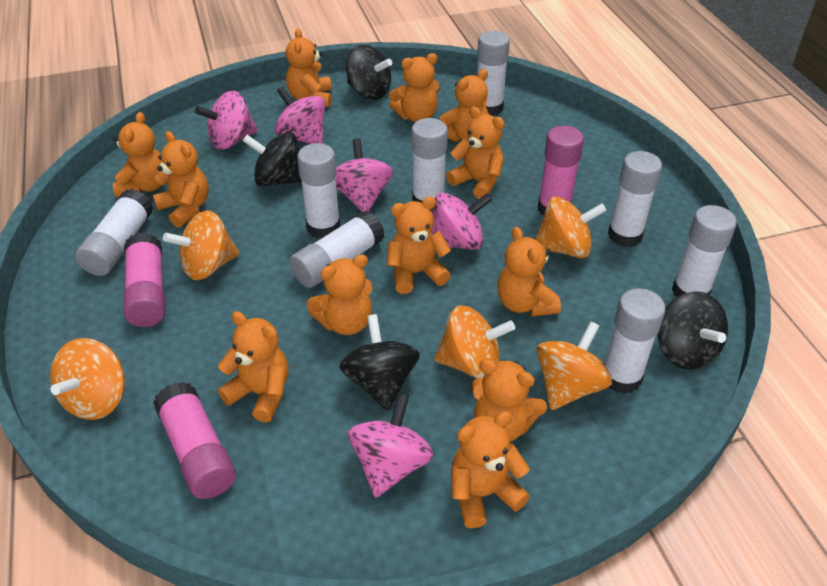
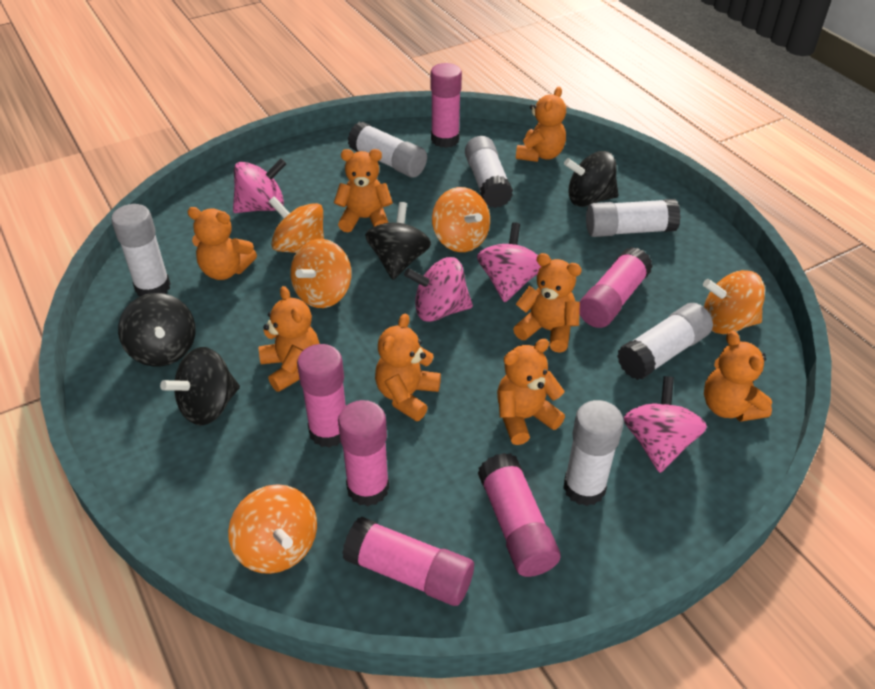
orange teddy bear: [113,112,161,197] [152,131,209,228] [218,311,289,422] [286,28,332,107] [307,254,373,335] [387,197,451,294] [389,53,440,122] [440,69,489,142] [446,107,505,199] [451,411,530,528] [471,359,547,442] [497,227,561,317] = 12 -> [187,207,257,280] [259,286,320,392] [334,149,393,232] [375,314,441,421] [497,339,565,445] [513,253,582,353] [516,87,566,162] [704,331,772,422] = 8
pink glue stick: [123,232,165,327] [153,382,236,499] [538,126,584,215] = 3 -> [297,344,346,448] [338,400,389,506] [342,517,474,606] [431,63,462,148] [478,453,560,577] [579,247,653,328] = 6
pink spinning top: [195,91,258,149] [275,86,325,144] [336,139,393,212] [348,393,434,498] [431,193,492,250] = 5 -> [233,159,286,213] [404,257,473,322] [477,222,542,302] [624,376,707,473] = 4
white glue stick: [75,189,153,276] [289,211,385,288] [297,143,341,238] [411,118,448,211] [477,31,510,116] [604,288,666,394] [608,151,662,247] [672,205,737,297] = 8 -> [111,204,170,296] [348,122,427,177] [465,136,513,208] [563,400,624,506] [586,199,681,237] [617,303,713,380] = 6

